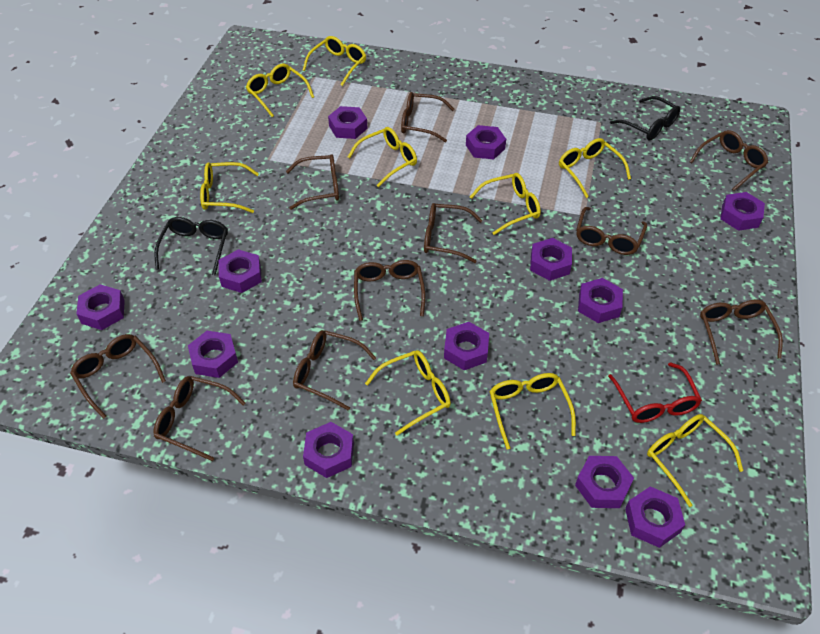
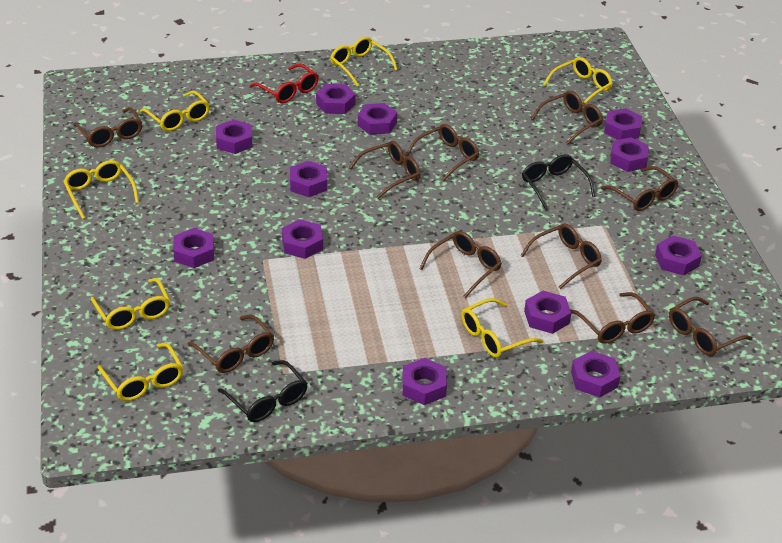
yellow glasses: [200,162,259,213] [246,64,314,117] [303,36,366,86] [348,127,417,187] [365,350,451,435] [470,173,541,235] [490,373,576,450] [559,138,631,198] [647,414,743,507] = 9 -> [63,160,139,219] [91,278,170,330] [98,343,183,401] [140,91,210,131] [330,37,398,87] [461,298,544,358] [543,57,613,107] = 7

